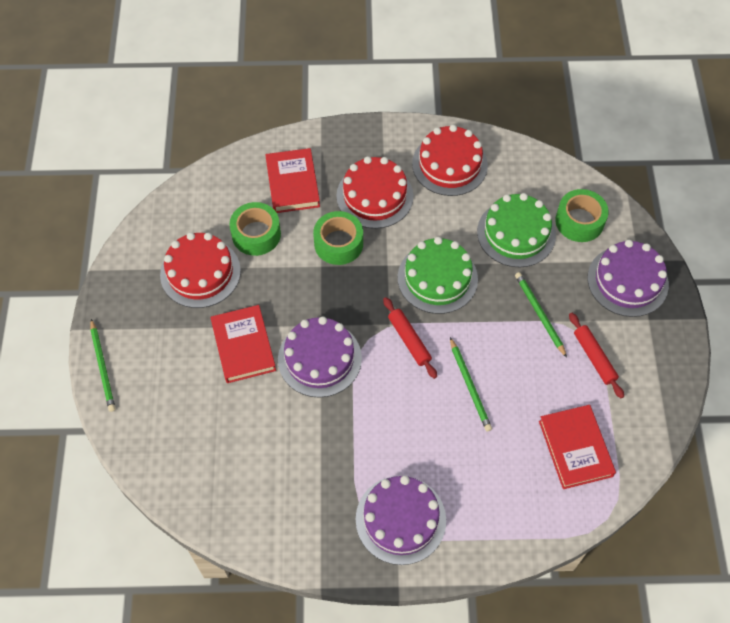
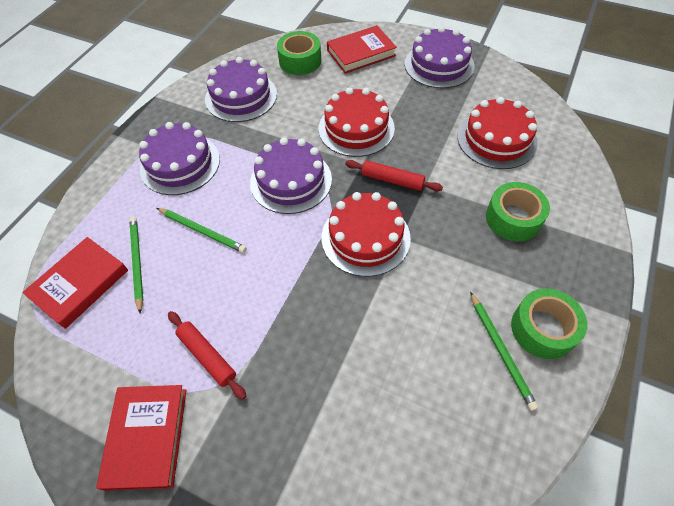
green cake: [398,237,478,314] [477,193,556,267] = 2 -> none = 0
purple cake: [278,316,362,398] [356,475,446,565] [587,240,669,317] = 3 -> [139,122,220,195] [205,57,277,122] [250,137,332,214] [405,26,475,88] = 4

